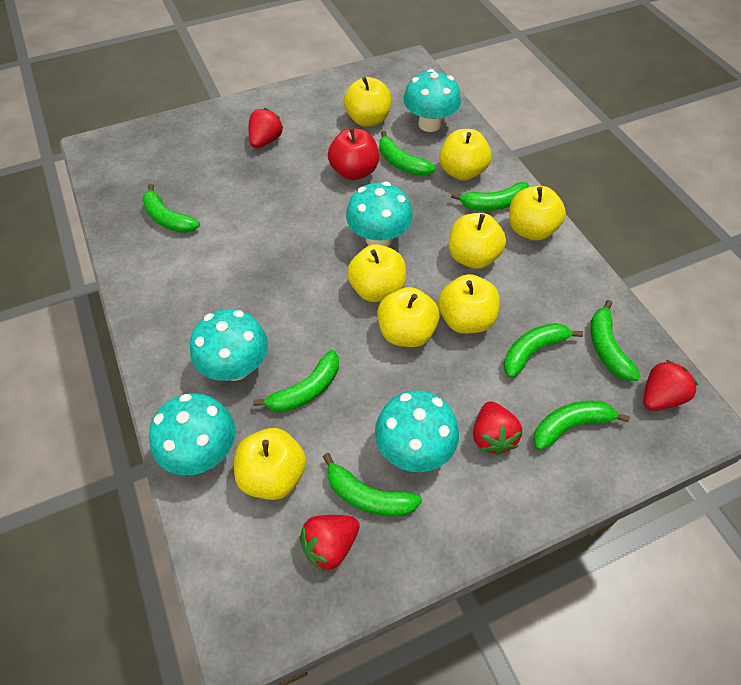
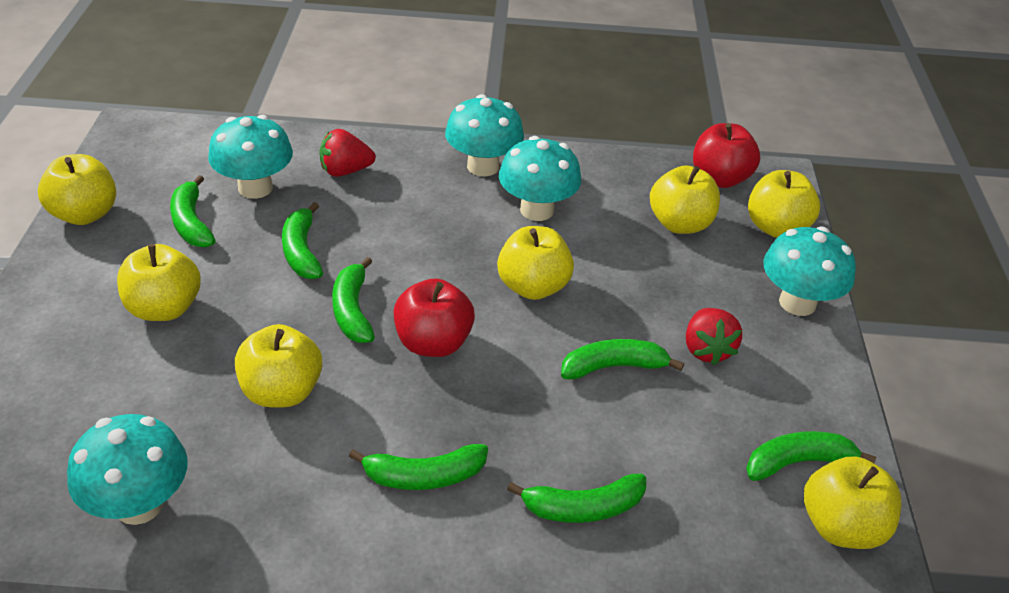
green banana: [142,184,200,233] [253,350,339,412] [323,453,422,517] [379,131,435,176] [451,182,529,211] [504,323,583,378] [533,401,630,450] [590,300,640,381] = 8 -> [170,175,216,247] [282,202,323,279] [332,257,375,343] [349,444,488,490] [507,474,646,523] [561,339,684,380] [746,431,876,481] = 7
red apple: [328,128,379,180] = 1 -> [393,279,475,357] [693,123,760,188] = 2
red strawberry: [249,108,283,148] [299,515,360,572] [473,402,522,455] [643,360,699,411] = 4 -> [320,129,376,177] [686,308,742,365] = 2
yellow apple: [234,428,306,500] [344,77,391,127] [347,244,406,302] [377,287,440,347] [438,274,500,334] [439,129,491,181] [448,213,506,269] [509,186,566,240] = 8 -> [38,154,116,225] [117,244,201,321] [235,324,322,408] [497,226,574,300] [650,165,720,234] [748,170,820,238] [804,456,902,549] = 7

